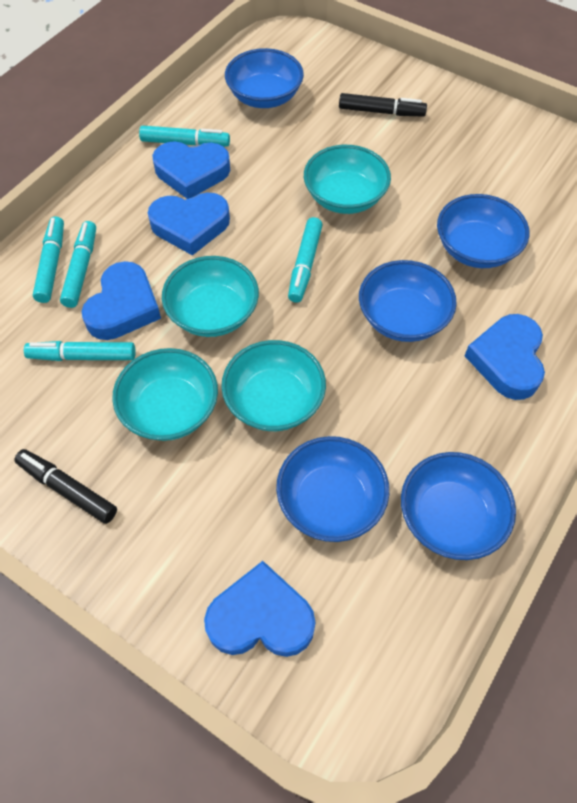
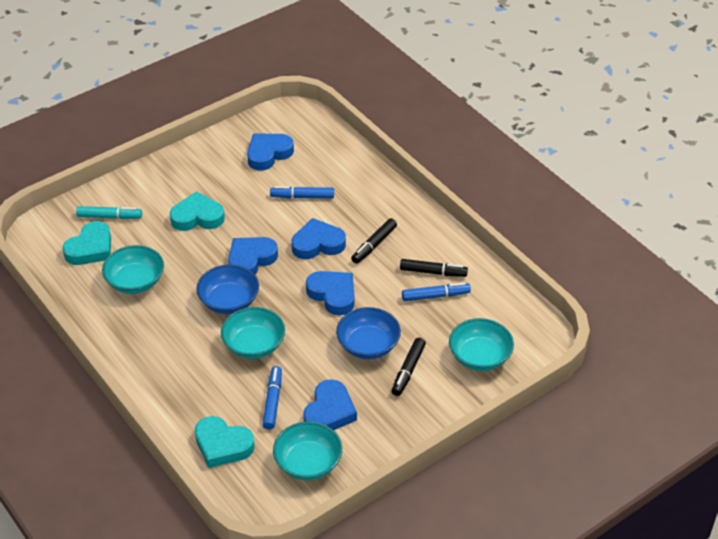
black marker: [14,449,117,524] [339,93,427,117] = 2 -> [351,218,397,264] [392,338,426,396] [400,259,468,277] = 3
blue bowl: [225,48,304,108] [276,436,389,542] [359,260,457,342] [401,452,516,560] [437,194,529,268] = 5 -> [196,265,259,314] [336,307,401,359] = 2
blue marker: none = 0 -> [262,366,282,430] [270,186,334,198] [402,282,471,301] = 3
turquoise heart: none = 0 -> [62,221,111,265] [170,192,225,231] [195,416,255,468] = 3
turquoise marker: [24,341,136,361] [33,216,64,303] [60,221,96,308] [139,126,230,147] [288,217,323,303] = 5 -> [76,206,142,219] = 1

